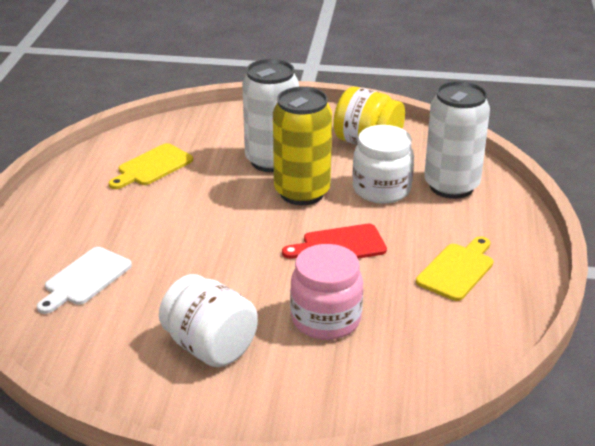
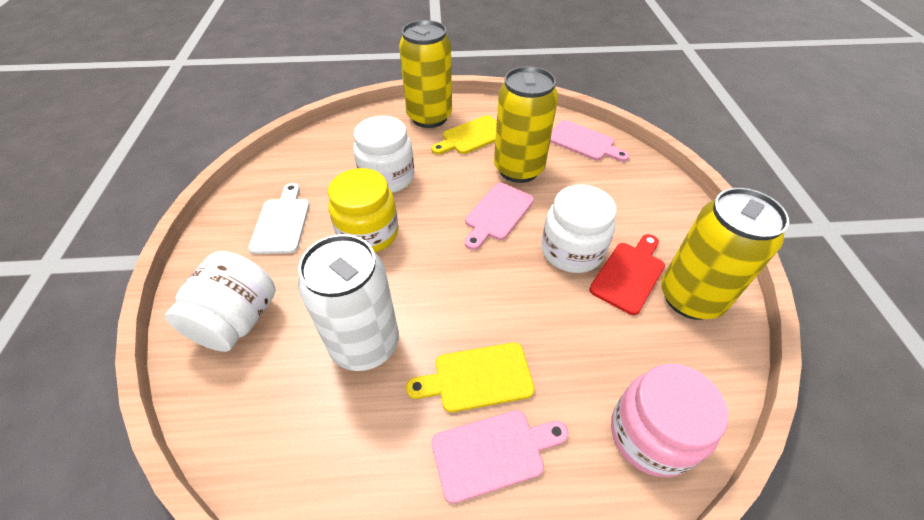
pink cutting board: none = 0 -> [431,410,568,504] [465,183,534,250] [550,120,629,162] = 3
white can: [242,59,299,172] [424,81,490,199] = 2 -> [298,234,399,371] = 1
white jar: [159,274,258,367] [352,125,414,204] = 2 -> [165,251,276,352] [353,116,414,193] [541,185,616,273] = 3
yellow can: [273,87,332,205] = 1 -> [399,20,452,128] [494,66,558,183] [661,188,789,320] = 3

